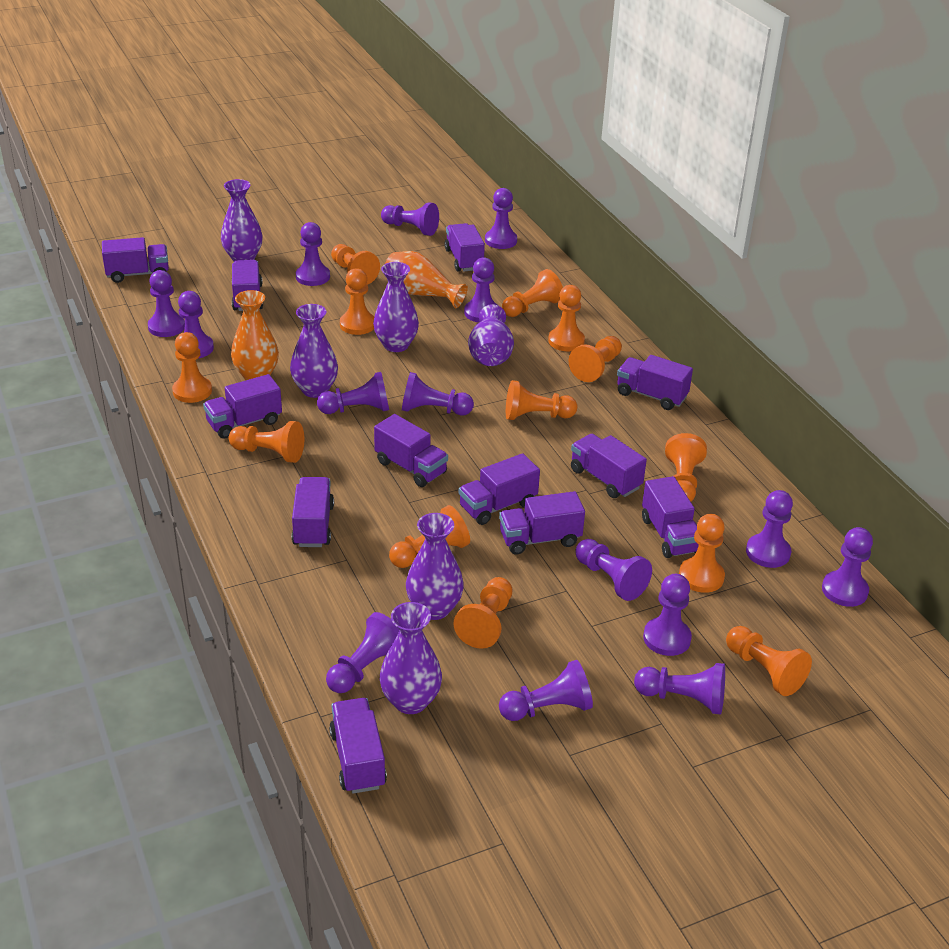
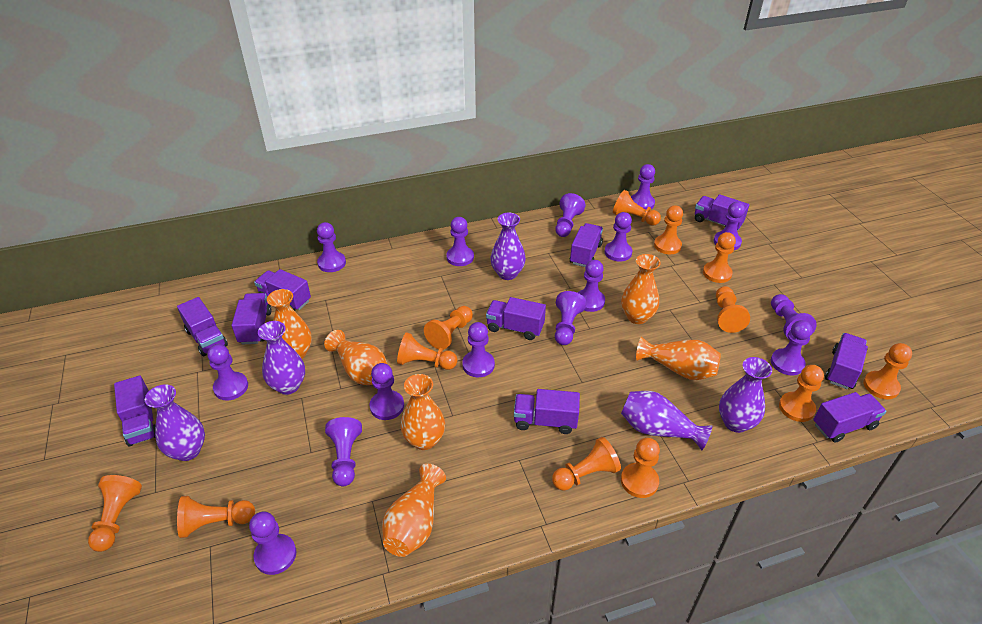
orange pawn: [172,332,212,403] [229,421,304,463] [331,244,380,285] [340,268,374,335] [389,505,470,568] [453,577,512,649] [502,269,563,317] [506,380,577,420] [548,285,585,351] [569,336,622,382] [665,433,707,502] [679,514,725,593] [726,626,812,696] = 13 -> [88,475,142,552] [177,496,255,538] [397,332,457,370] [424,306,473,350] [552,437,621,491] [613,190,661,226] [621,438,660,498] [654,205,683,254] [703,232,736,283] [716,286,750,333] [779,365,824,422] [863,343,912,399] = 12
orange vase: [231,290,279,380] [385,251,468,308] = 2 -> [267,289,312,359] [324,330,387,385] [382,464,446,557] [400,374,445,450] [621,254,661,324] [636,337,721,380] = 6
purple truck: [102,237,169,283] [203,374,282,438] [232,260,263,311] [292,477,334,547] [329,698,387,794] [374,414,448,487] [444,223,485,271] [459,453,540,525] [499,491,585,554] [571,434,647,498] [617,355,693,410] [642,476,699,558] = 12 -> [114,376,156,446] [177,297,228,357] [232,293,272,344] [254,269,311,311] [486,297,546,340] [514,389,580,434] [570,223,603,267] [695,194,749,231] [813,392,886,443] [825,333,868,389] = 10
purple vase: [221,179,263,262] [290,304,338,398] [373,262,419,352] [380,602,442,714] [406,513,464,620] [468,304,514,366] = 6 -> [145,384,205,461] [258,321,305,395] [490,213,526,280] [621,391,712,450] [719,357,772,433] = 5

